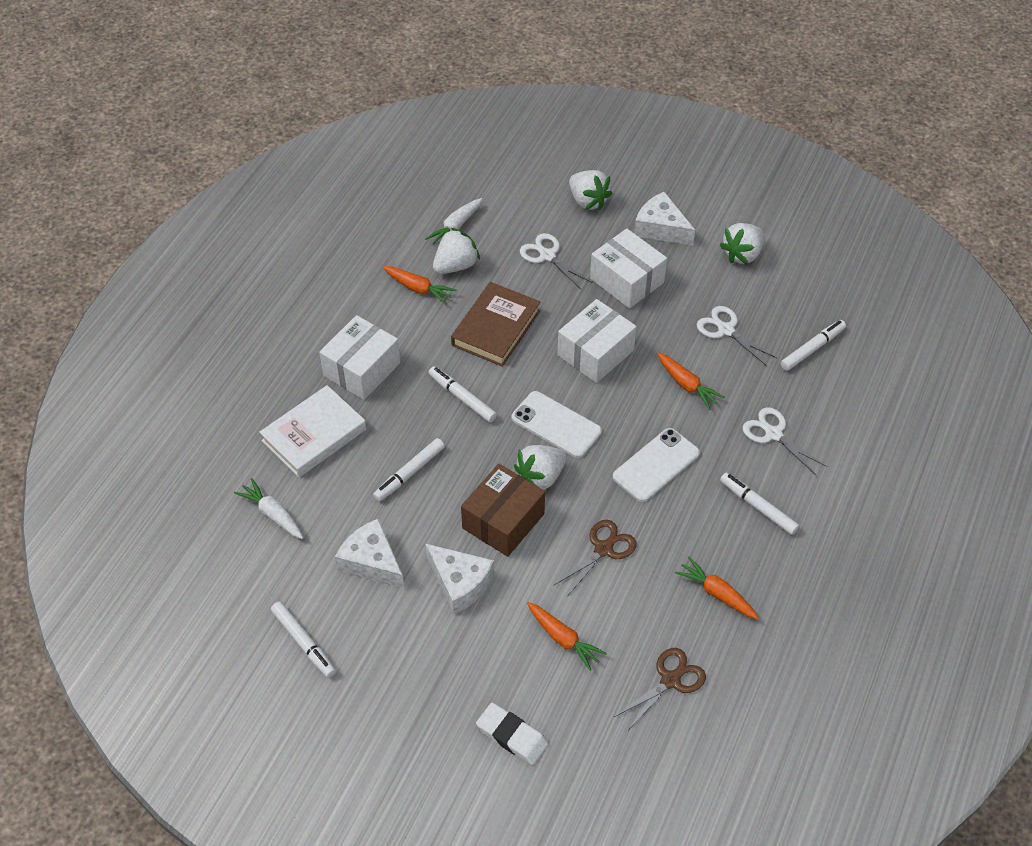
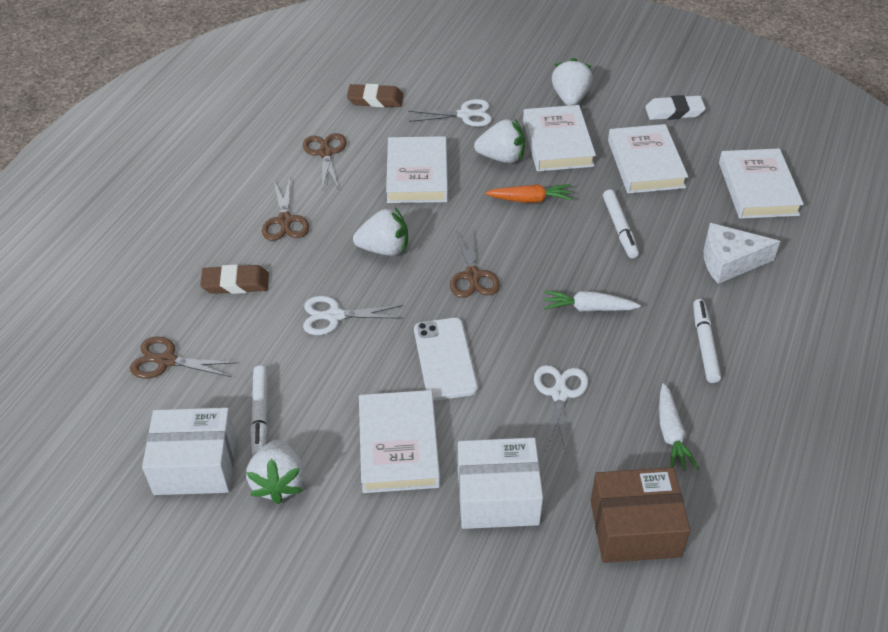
brown book: [451,282,540,367] = 1 -> none = 0
brown eraser: none = 0 -> [200,264,269,294] [347,84,404,107] = 2
brown scissors: [554,520,637,597] [615,648,706,729] = 2 -> [130,336,238,379] [262,179,309,241] [303,133,347,190] [450,230,500,298] = 4
orange carrot: [383,266,456,305] [527,602,607,671] [657,352,725,410] [675,556,759,619] = 4 -> [485,184,573,203] = 1
white book: [259,385,366,477] = 1 -> [359,390,440,493] [386,136,448,203] [523,105,596,171] [608,124,688,194] [719,148,804,219] = 5
white box: [319,315,400,400] [557,299,637,383] [590,228,667,308] = 3 -> [142,408,236,495] [458,438,543,529] = 2
white cheese: [335,519,404,588] [425,543,494,614] [634,192,695,246] = 3 -> [704,223,780,284] = 1
white marker: [271,601,336,678] [373,438,445,501] [428,366,497,422] [720,473,799,535] [781,320,846,371] = 5 -> [250,365,268,456] [603,190,639,258] [693,299,721,383] = 3
white phone: [512,391,602,458] [613,428,700,502] = 2 -> [414,318,478,400] = 1

